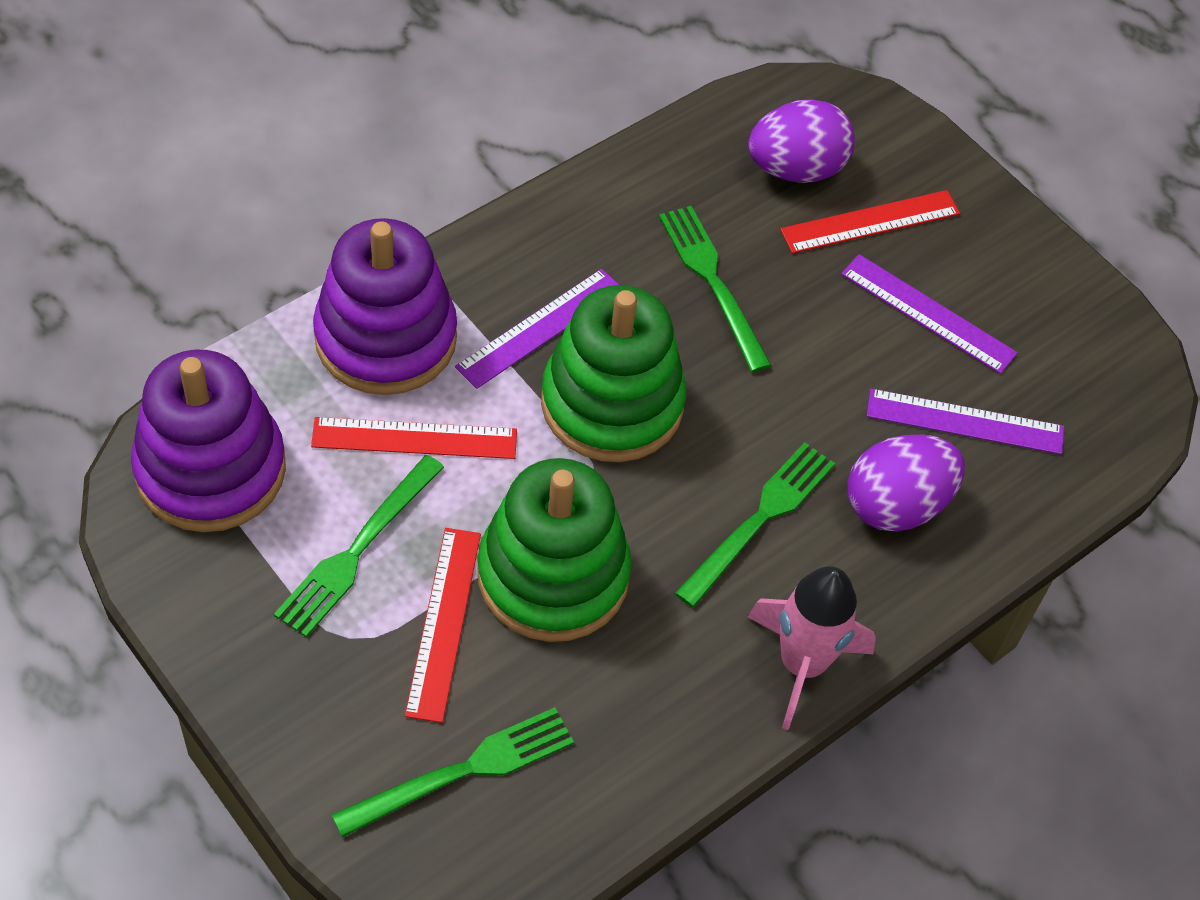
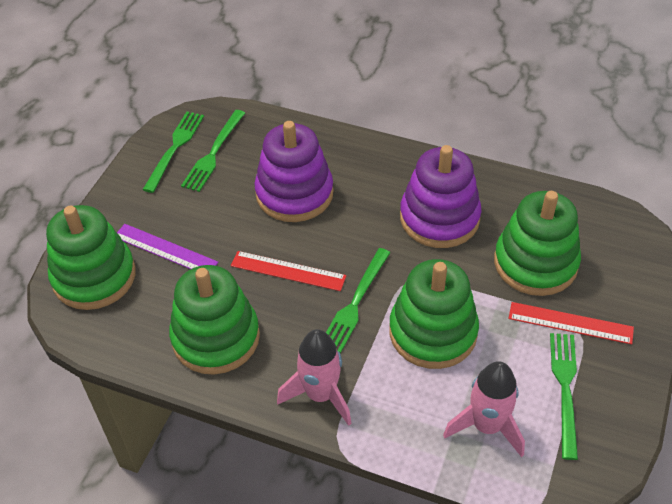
green stacking toy: [477,458,632,642] [541,285,686,462] = 2 -> [46,205,136,310] [169,265,260,375] [389,259,479,369] [494,191,581,296] = 4
pink rocket: [748,566,876,730] = 1 -> [277,329,352,426] [443,361,525,457] = 2
purple egg: [748,99,855,183] [847,434,965,532] = 2 -> none = 0
purple ruler: [455,269,619,389] [841,254,1018,374] [867,389,1064,455] = 3 -> [117,224,218,269] = 1
red ruler: [311,417,517,459] [405,528,481,723] [780,190,960,254] = 3 -> [231,251,346,291] [508,302,634,344] = 2

